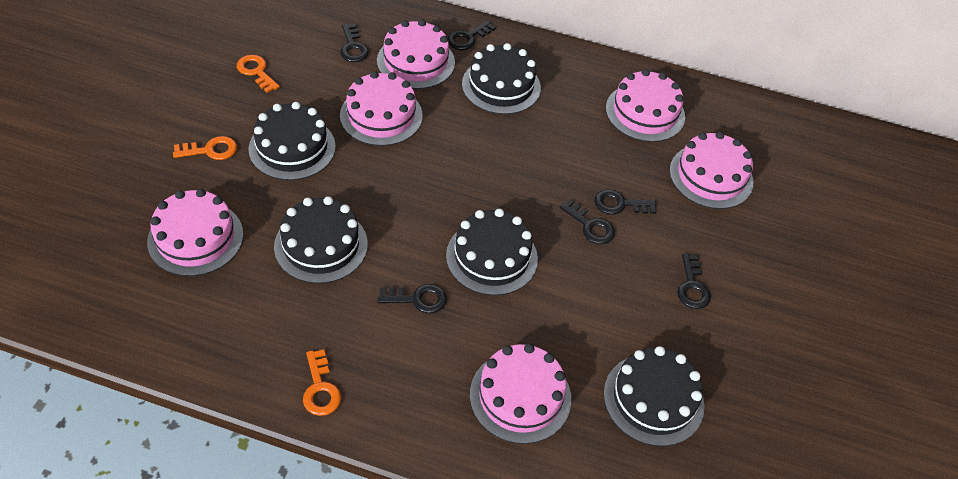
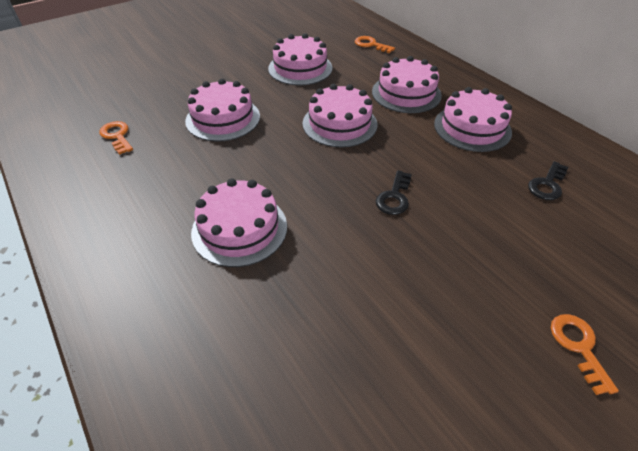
black cake: [249,102,336,180] [274,196,368,284] [446,209,538,296] [462,43,541,114] [604,346,705,446] = 5 -> none = 0
black key: [340,24,369,62] [378,284,447,313] [448,21,496,50] [560,199,615,244] [594,190,657,215] [677,253,711,309] = 6 -> [376,170,412,215] [528,161,568,200] = 2

